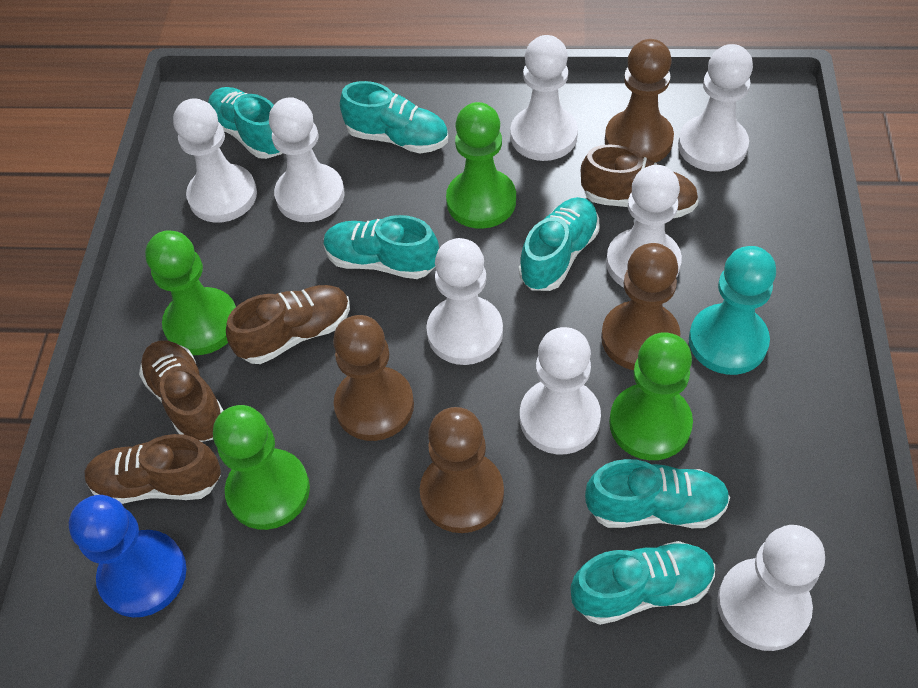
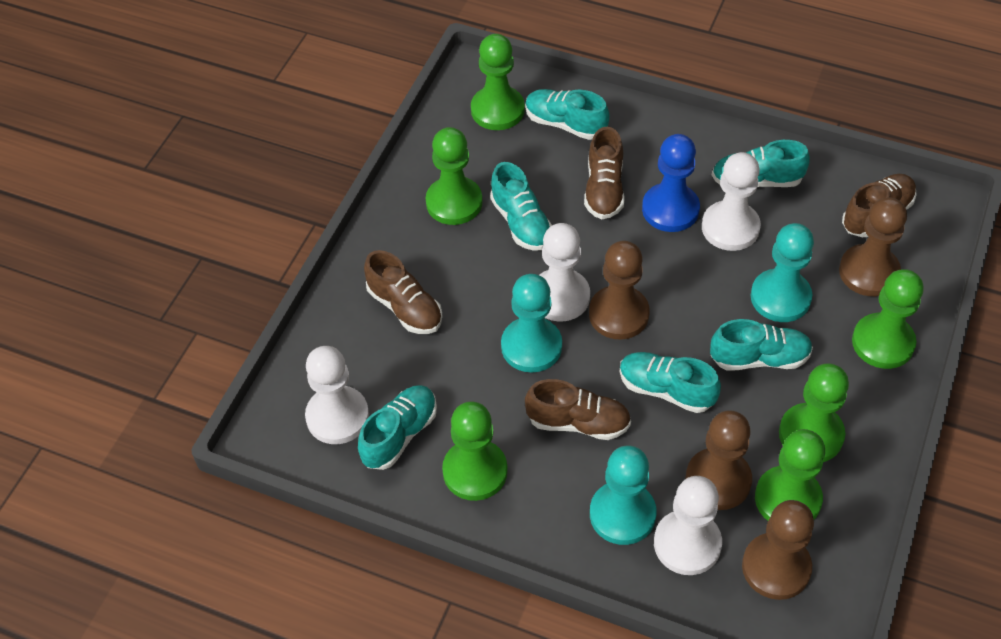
green pawn: [145,230,236,355] [213,405,310,530] [446,102,516,229] [609,332,693,460] = 4 -> [426,127,483,225] [442,401,508,501] [471,34,525,130] [755,429,825,521] [779,363,849,462] [852,269,924,369] = 6
turquoise pawn: [689,246,776,375] = 1 -> [501,274,562,373] [590,445,657,545] [751,223,814,322] = 3
white pawn: [173,98,257,223] [269,97,344,222] [426,238,503,365] [510,35,578,161] [520,327,601,454] [606,165,682,287] [678,44,753,172] [717,525,825,651] = 8 -> [305,346,369,444] [540,223,590,322] [654,476,722,575] [702,152,761,251] = 4

